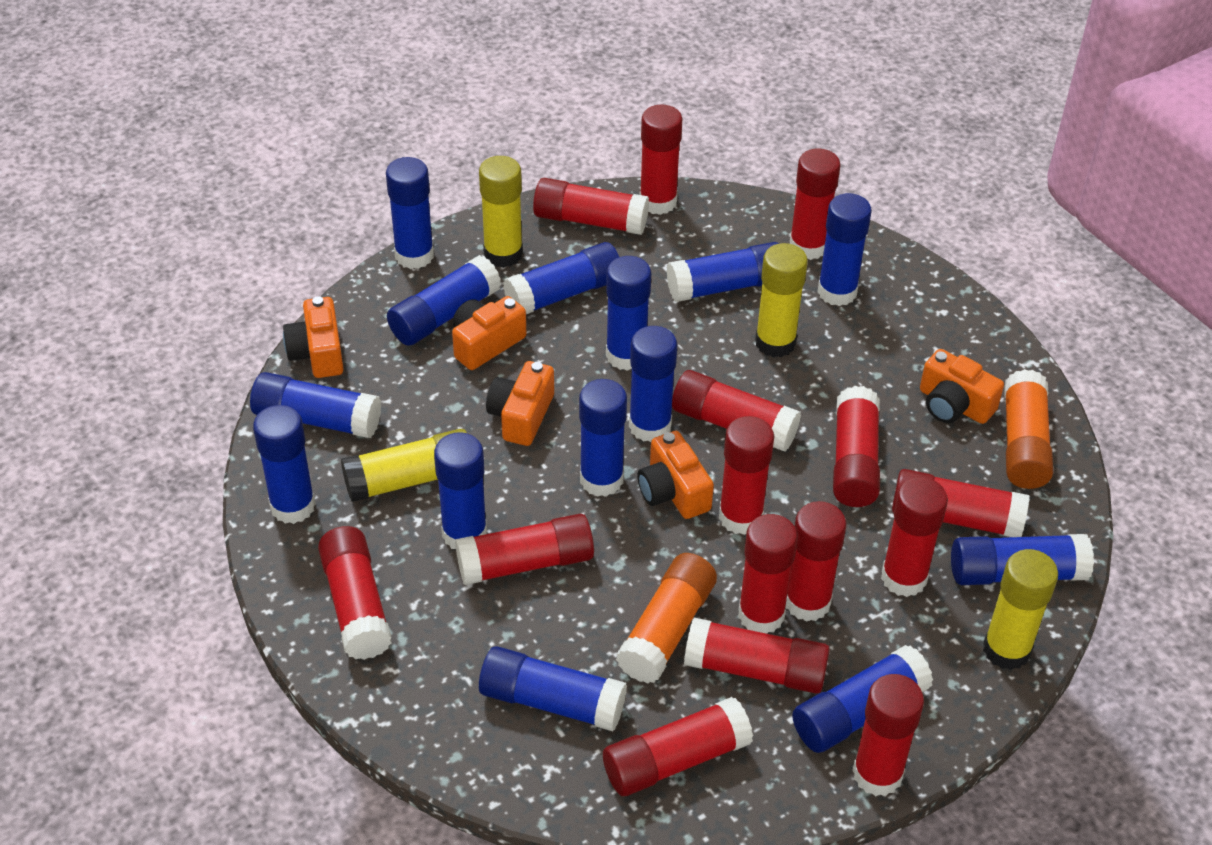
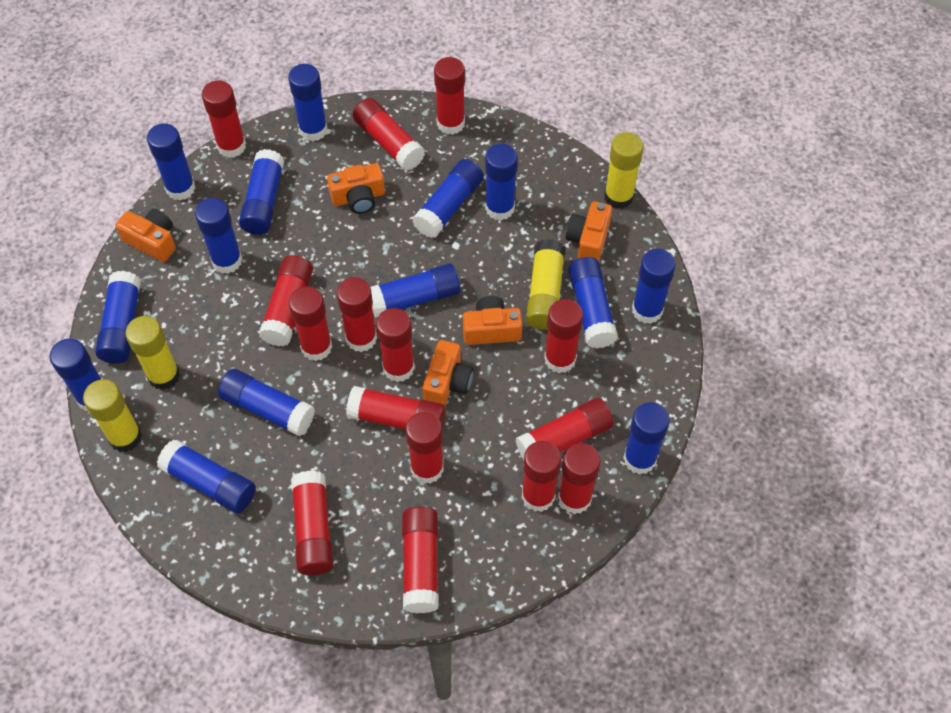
orange glue stick: [616,553,717,684] [1004,369,1053,489] = 2 -> none = 0

